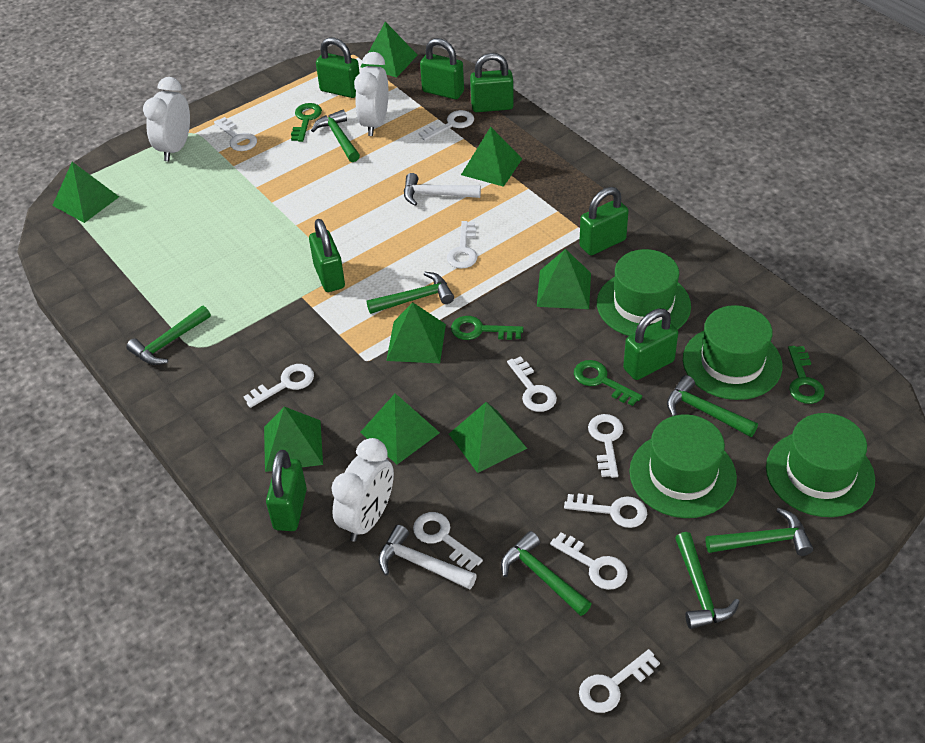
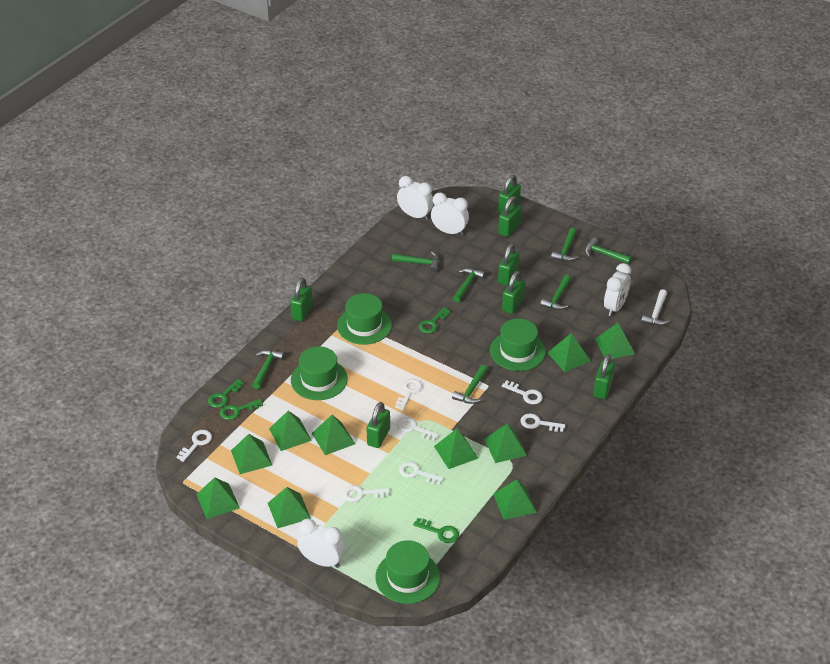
green pyramid: [52,162,119,223] [264,407,323,472] [360,393,440,464] [361,22,417,77] [386,302,446,364] [449,402,527,473] [461,127,522,187] [537,249,591,309] = 8 -> [196,477,240,519] [231,434,272,474] [268,487,311,528] [269,411,312,451] [312,415,355,455] [434,429,478,469] [484,424,527,463] [493,479,537,520] [547,333,591,372] [595,323,635,359] = 10
white clock: [143,77,190,161] [331,438,394,542] [354,52,388,136] = 3 -> [298,519,345,568] [397,176,434,220] [431,193,469,236] [604,263,631,316] = 4
white hammer: [378,525,477,590] [404,173,481,206] = 2 -> [641,289,670,326] = 1
white key: [214,117,257,151] [244,364,314,408] [413,512,483,571] [419,110,474,141] [447,221,477,269] [507,356,557,412] [550,533,627,590] [564,494,647,528] [579,649,660,713] [588,414,623,478] = 10 -> [177,430,212,462] [343,485,390,502] [395,379,422,410] [397,417,439,441] [399,462,444,485] [502,380,543,404] [521,413,565,432] = 7

